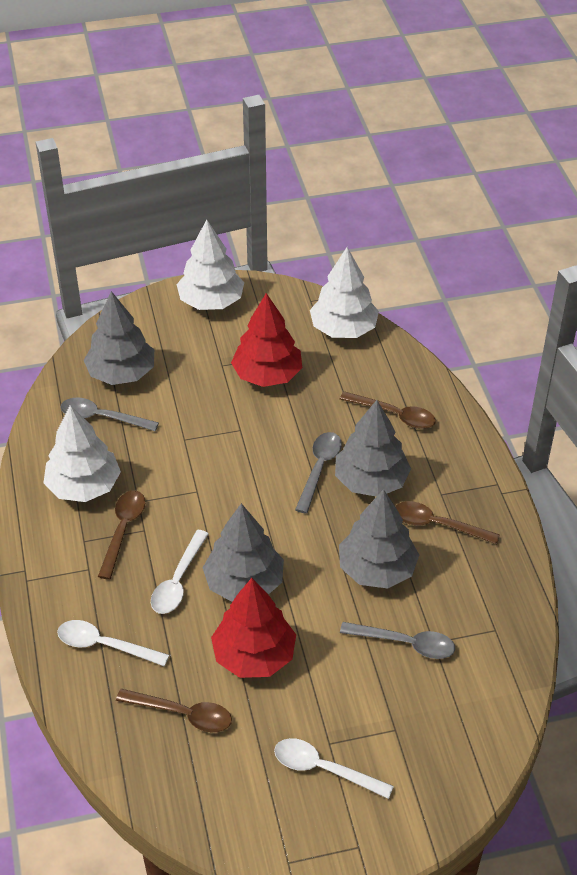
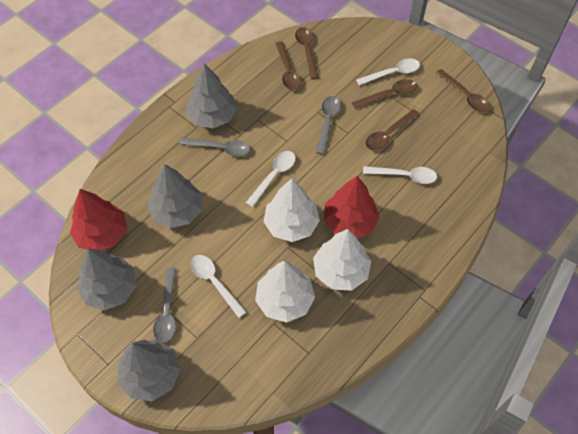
brown spoon: [98,490,145,580] [116,689,232,732] [340,391,436,429] [395,501,500,544] = 4 -> [275,41,301,90] [295,27,319,79] [352,79,417,109] [366,109,419,150] [436,69,490,112] = 5
white spoon: [57,620,169,666] [151,530,209,614] [274,738,394,799] = 3 -> [191,255,246,318] [246,151,296,207] [356,58,420,86] [363,166,437,184] = 4

